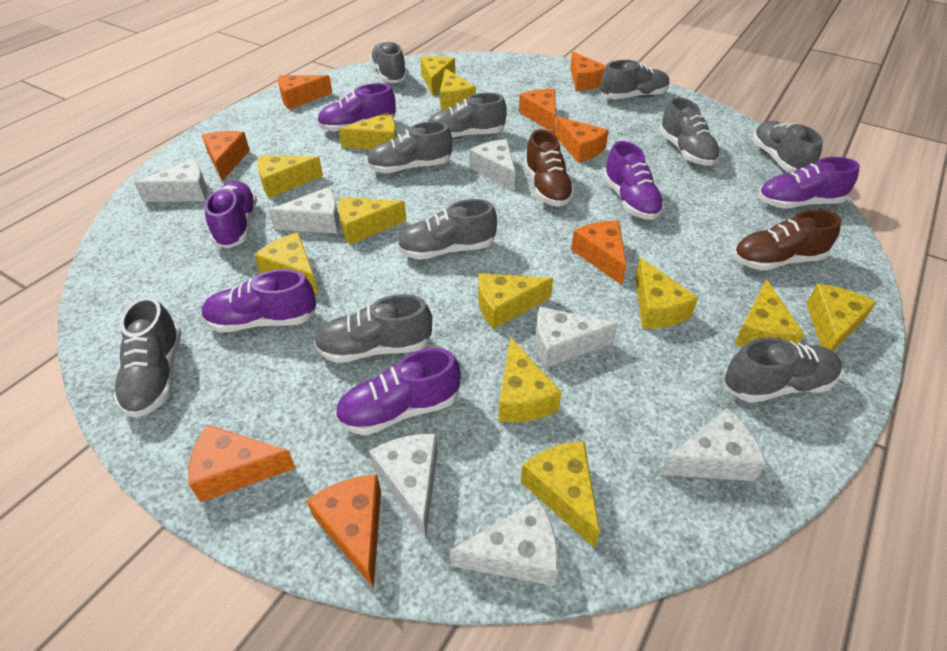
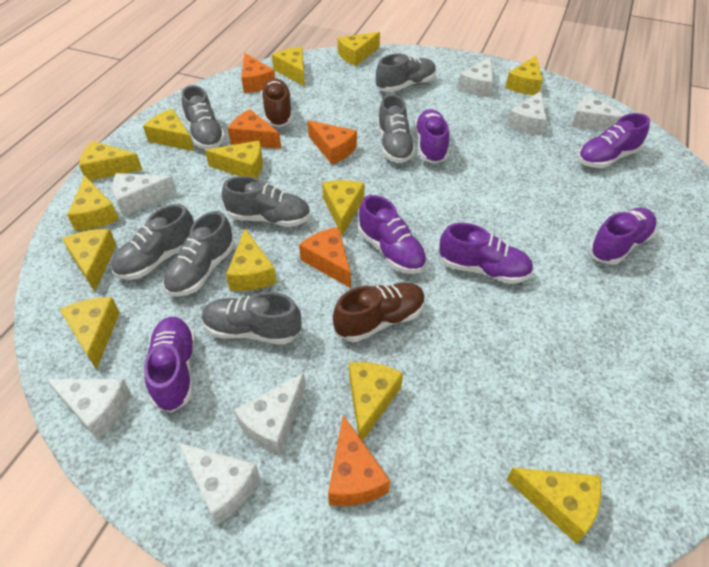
grey shoe: [114,297,181,418] [314,294,432,363] [367,121,452,173] [370,41,407,83] [397,199,497,260] [428,93,507,139] [600,60,670,99] [659,97,720,166] [724,337,842,403] [752,121,823,173] = 10 -> [111,204,194,280] [163,211,235,297] [182,85,225,150] [202,292,301,345] [222,176,310,227] [376,54,436,92] [377,94,416,163] = 7
orange cheese: [188,425,296,502] [202,131,250,181] [278,75,332,109] [306,475,381,588] [519,89,556,133] [554,116,609,163] [570,52,606,91] [571,221,626,285] = 8 -> [228,109,281,149] [241,53,275,93] [299,227,351,288] [308,120,357,164] [328,415,390,506] = 5
yellow cheese: [254,232,319,295] [257,155,323,198] [338,197,407,245] [339,113,397,149] [420,56,455,96] [440,68,476,110] [478,273,553,330] [498,337,562,422] [521,441,600,548] [635,258,698,328] [734,279,804,347] [806,284,876,351] = 12 -> [60,297,120,370] [62,229,116,291] [67,175,119,231] [79,141,142,181] [143,109,194,151] [205,140,263,178] [226,229,277,291] [272,47,305,86] [322,180,364,236] [338,32,380,66] [349,362,403,441] [505,56,543,95] [506,467,602,544] = 13

